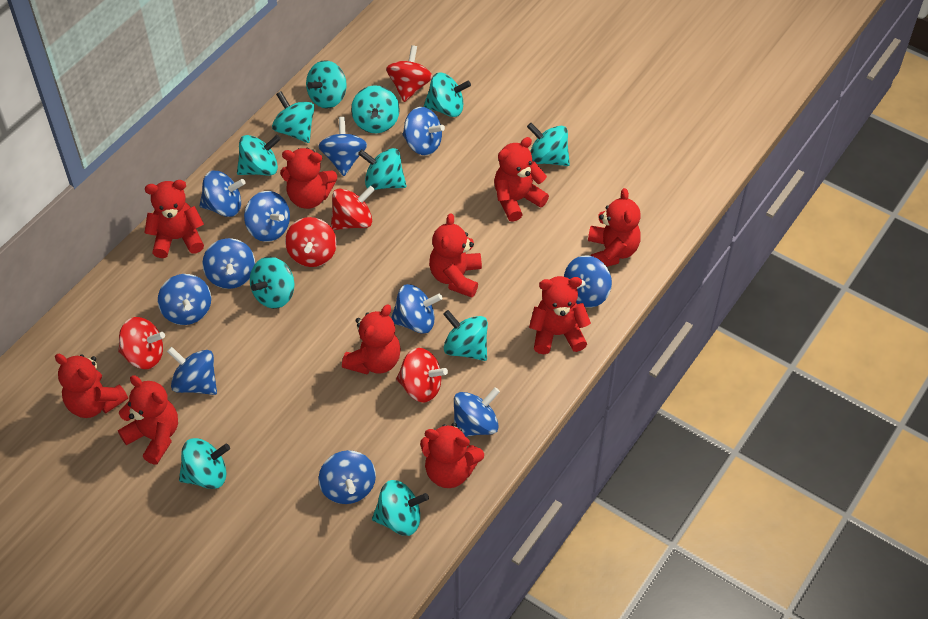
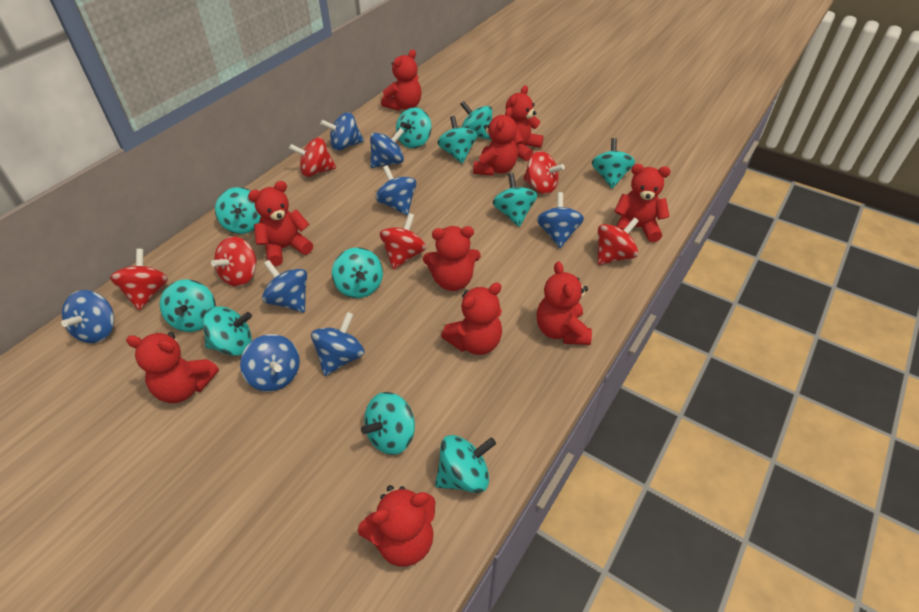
blue spinning top: [158,274,211,325] [167,347,217,395] [199,171,246,217] [202,238,255,289] [244,191,290,242] [318,117,367,176] [318,450,376,504] [391,284,442,334] [402,107,445,155] [454,387,500,437] [564,255,612,308] = 11 -> [61,290,114,343] [240,334,300,392] [262,260,307,312] [311,312,365,376] [321,112,364,151] [370,128,404,168] [375,165,417,215] [537,192,584,248] = 8
red spinning top: [118,317,165,369] [285,217,337,267] [331,186,375,230] [386,45,432,102] [396,348,448,403] = 5 -> [110,249,168,311] [211,236,257,287] [289,137,336,177] [380,213,426,269] [523,151,565,194] [597,217,639,265] = 6

